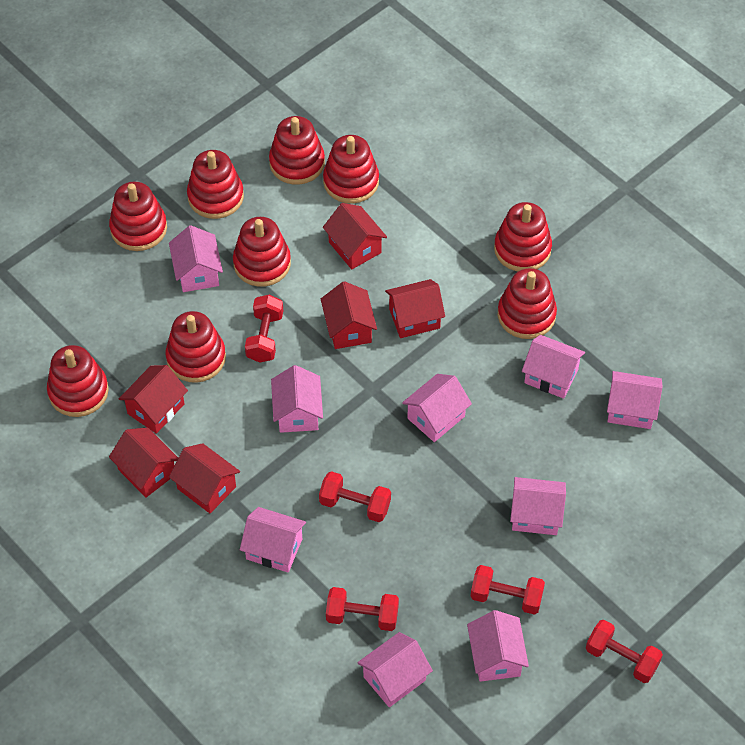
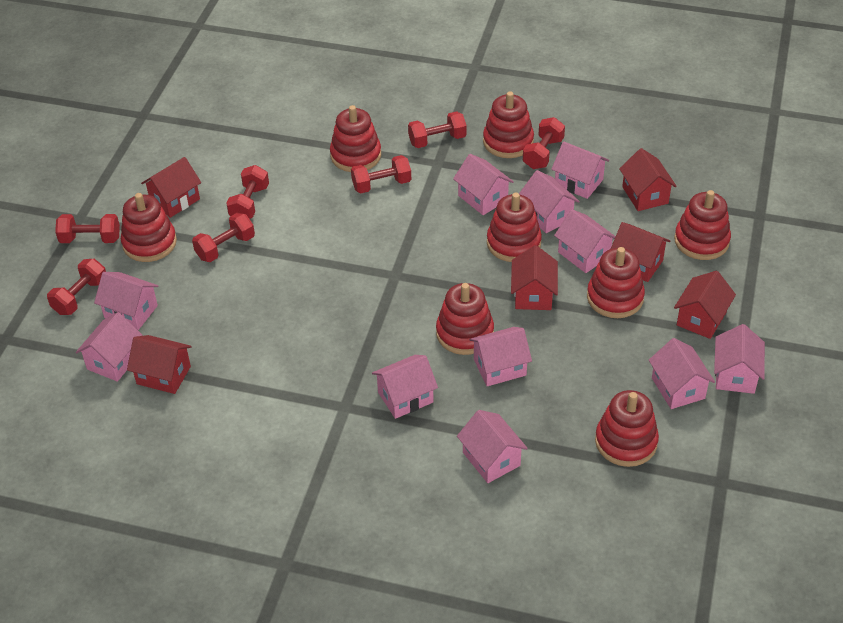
pink house: [169,225,223,292] [240,507,306,573] [271,365,323,433] [357,632,433,707] [402,374,472,442] [467,610,529,682] [510,477,566,535] [522,335,585,399] [607,371,663,429] = 9 -> [76,312,142,382] [94,272,158,330] [372,355,438,419] [453,154,514,215] [457,410,528,483] [470,327,532,386] [519,170,580,233] [551,141,609,199] [554,209,616,273] [649,338,715,409] [714,324,765,394] = 11
red dumbbell: [245,295,283,363] [319,471,391,522] [326,587,399,631] [470,565,545,615] [586,620,663,683] = 5 -> [47,259,106,315] [55,214,120,243] [192,213,255,262] [226,165,269,219] [351,155,411,193] [408,111,467,148] [523,117,565,169] = 7
red stacking toy: [47,345,109,417] [109,181,167,251] [166,311,226,383] [187,150,244,219] [233,217,291,287] [269,116,325,185] [323,135,379,204] [494,202,552,271] [498,268,557,339] = 9 -> [121,193,177,262] [330,105,381,172] [436,283,494,355] [483,91,534,158] [487,193,542,262] [587,247,645,318] [595,390,659,467] [674,190,731,260] = 8

